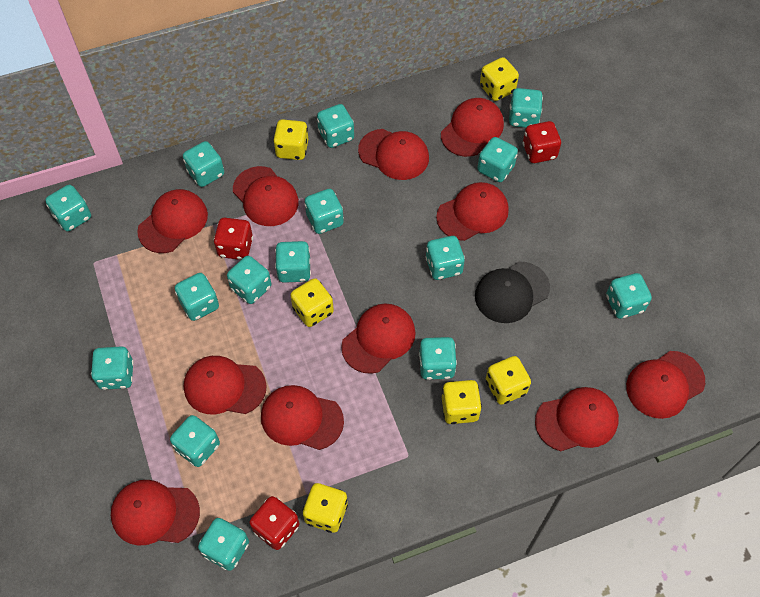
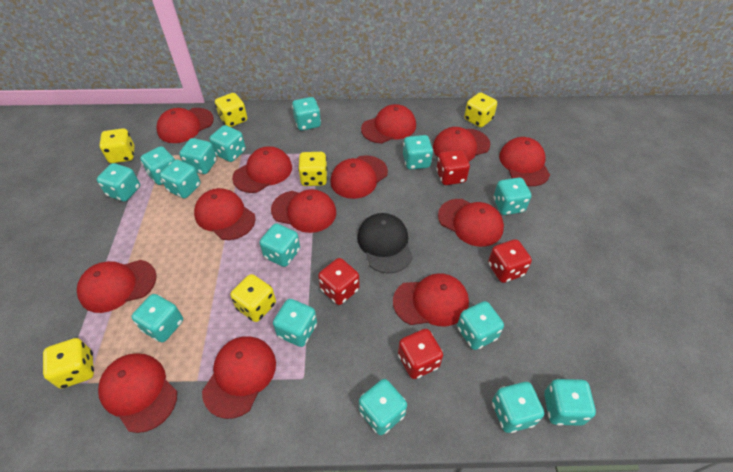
red cap: [111,480,200,546] [137,189,208,253] [184,356,266,414] [233,166,299,226] [261,385,344,450] [341,303,416,374] [358,129,429,180] [436,182,509,241] [441,98,504,157] [535,387,619,451] [626,351,705,419] = 11 -> [77,260,156,313] [98,353,177,433] [156,108,214,143] [194,188,256,240] [202,336,276,419] [232,146,292,193] [271,189,336,233] [330,155,388,199] [361,104,416,143] [393,273,469,326] [433,127,490,161] [438,199,504,247] [499,137,550,186] = 13
red dice: [213,218,253,260] [249,496,299,550] [523,121,561,163] = 3 -> [318,258,359,305] [398,329,443,379] [436,149,470,185] [488,239,532,283] = 4

